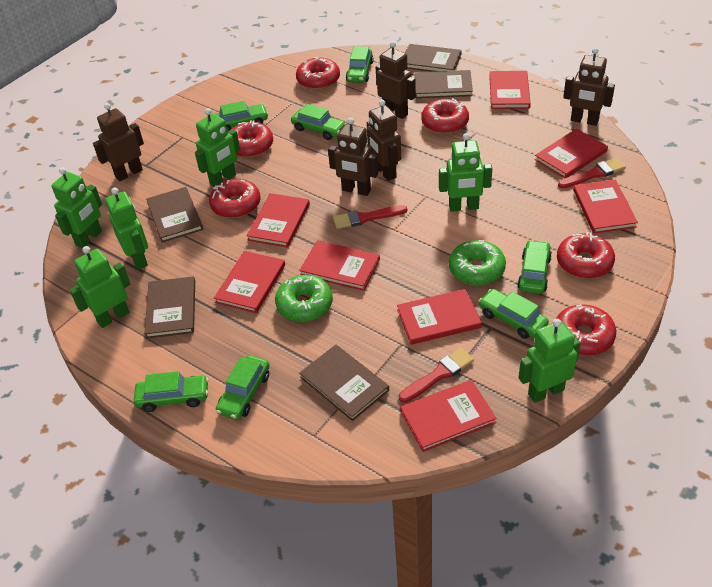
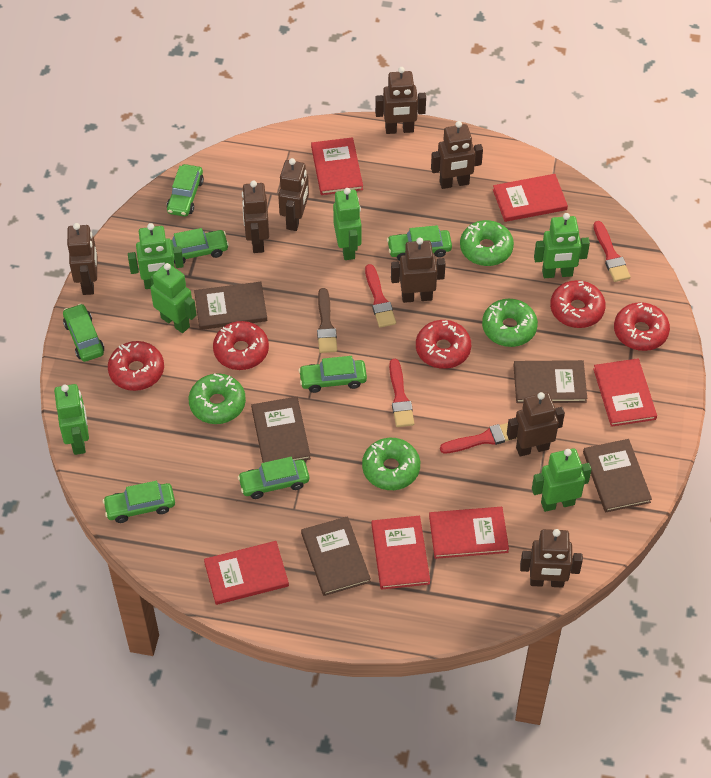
brown brush: none = 0 -> [317,288,337,353] = 1
brown robot: [93,103,144,181] [328,118,378,196] [367,100,401,181] [376,41,416,119] [563,48,615,126] = 5 -> [67,223,97,295] [242,181,269,253] [278,158,309,231] [375,67,426,134] [391,237,446,303] [431,121,483,189] [507,392,565,457] [520,529,583,588] = 8
green donut: [275,275,333,322] [449,240,506,285] = 2 -> [189,373,246,424] [362,438,420,490] [460,220,514,266] [482,299,538,347] = 4
red book: [214,251,285,313] [247,193,310,247] [299,240,380,291] [397,289,482,345] [400,380,497,452] [489,71,531,109] [535,129,608,178] [573,180,638,234] = 8 -> [204,541,289,605] [311,137,363,195] [371,516,430,590] [429,507,509,559] [493,174,568,222] [594,358,657,427] = 6
red brush: [333,205,407,229] [399,348,474,403] [558,158,626,188] = 3 -> [365,264,396,328] [389,359,414,427] [440,423,517,453] [594,221,631,282] = 4
red donut: [209,179,260,218] [232,120,273,158] [296,57,340,90] [421,98,469,134] [556,304,616,355] [557,232,615,278] = 6 -> [108,341,164,391] [213,321,269,370] [416,320,471,369] [550,280,606,328] [614,302,670,351] = 5

